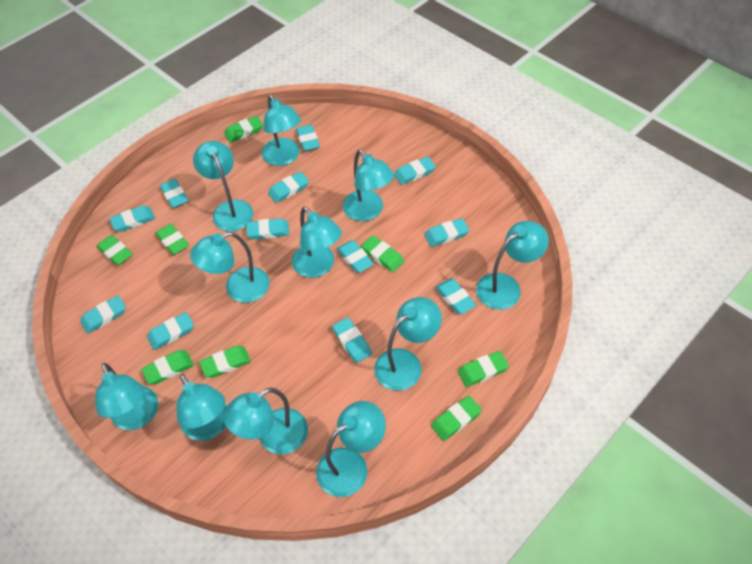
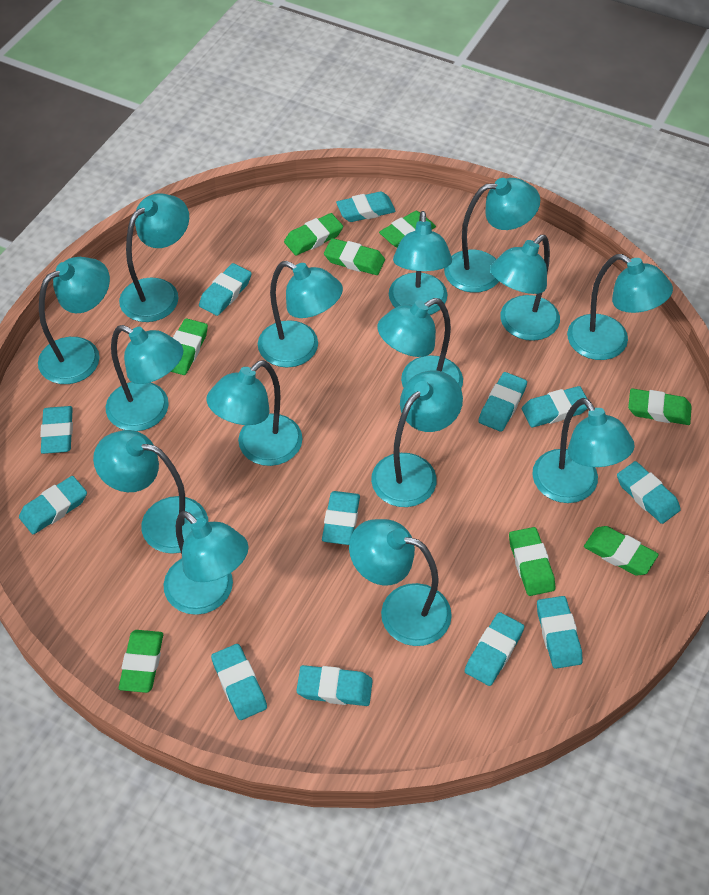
turquoise lamp: [95,363,158,430] [176,374,226,441] [190,232,270,303] [193,141,253,231] [223,387,308,454] [261,94,301,166] [292,206,342,278] [316,401,386,497] [343,149,394,221] [374,297,442,391] [476,221,549,310] = 11 -> [38,257,110,384] [93,430,208,554] [106,325,183,431] [119,193,189,322] [163,511,249,615] [207,360,303,466] [258,261,343,368] [349,519,452,646] [371,370,463,507] [377,298,463,388] [389,211,452,315] [444,178,540,293] [490,235,560,341] [532,398,635,503] [567,254,673,360] = 15

